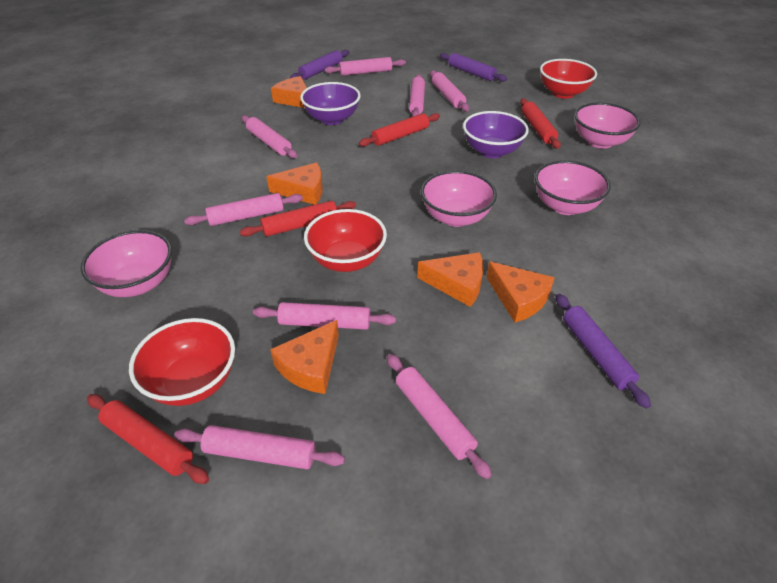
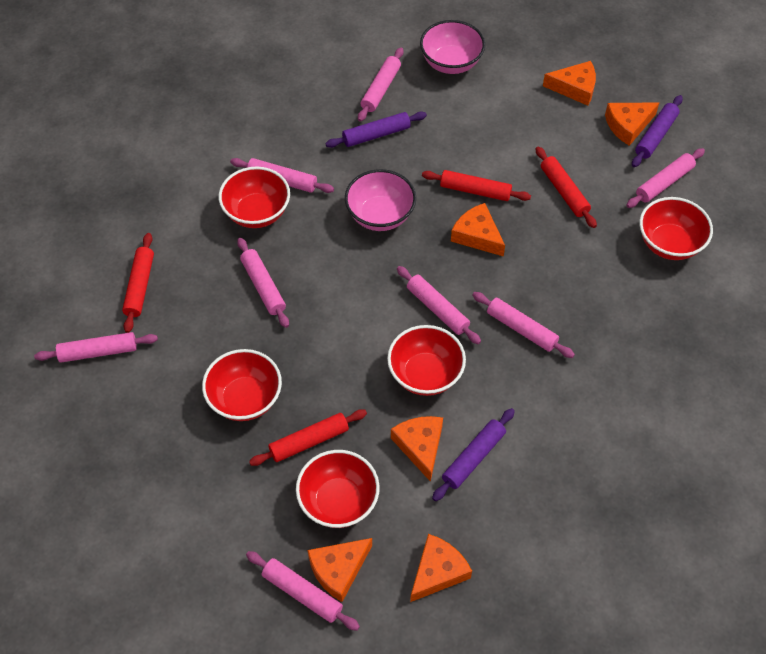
orange cheese: [266,162,323,205] [270,320,339,394] [271,76,307,108] [417,252,484,307] [486,261,555,322] = 5 -> [307,538,372,602] [391,416,443,482] [410,534,472,602] [451,203,505,257] [543,61,596,106] [605,102,659,146] = 6
pink bowl: [81,230,172,297] [421,170,497,227] [535,160,611,215] [574,102,641,149] = 4 -> [345,169,416,231] [420,20,485,74] = 2
purple bowl: [300,82,361,125] [463,111,529,158] = 2 -> none = 0
red bowl: [129,318,235,406] [304,209,387,272] [540,59,597,99] = 3 -> [202,349,282,421] [219,167,290,228] [296,450,380,528] [387,325,466,396] [640,197,713,260] = 5

